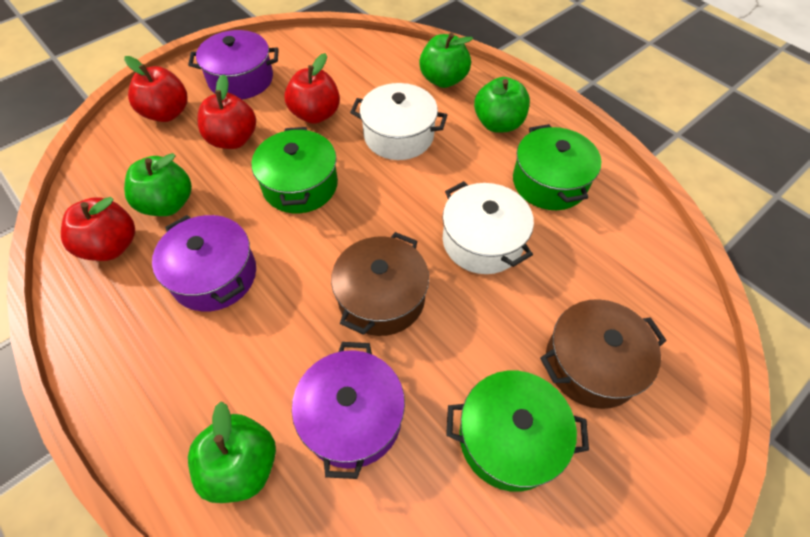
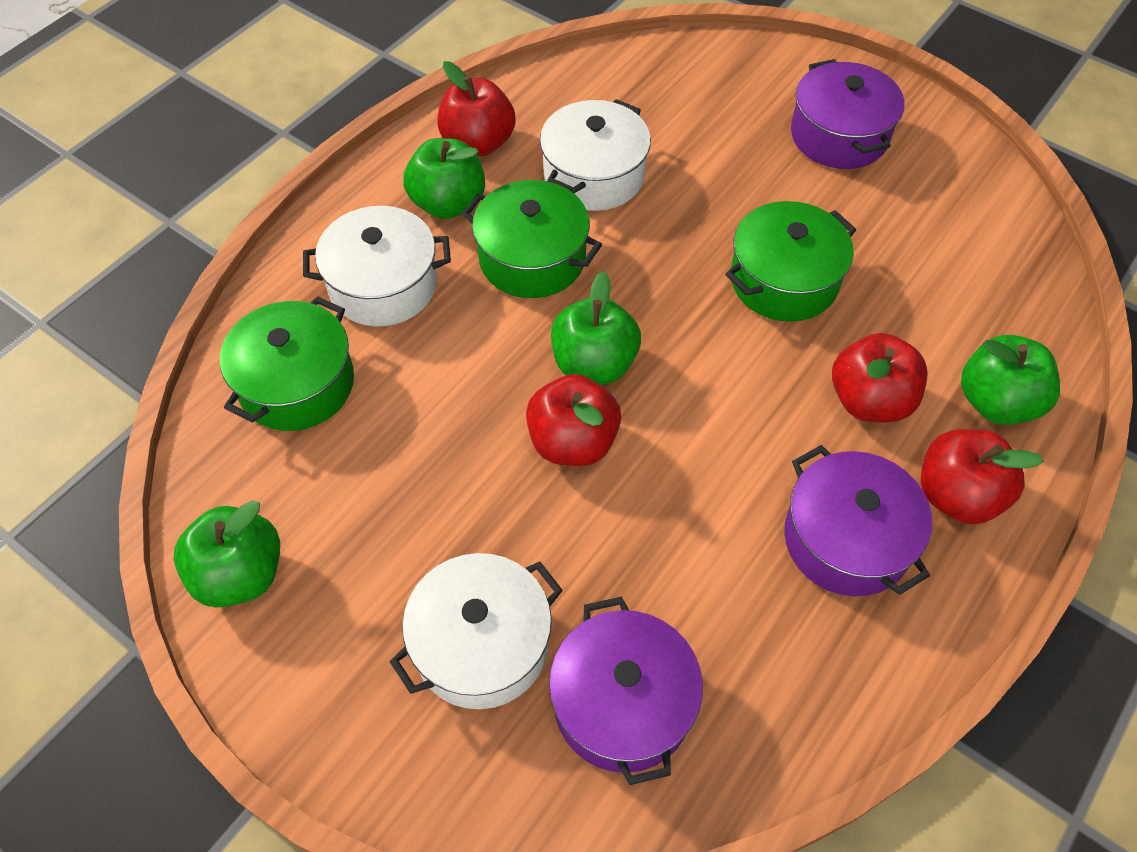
brown pot: [331,232,429,336] [540,299,667,409] = 2 -> none = 0
white pot: [350,83,447,160] [442,181,534,274] = 2 -> [303,206,451,326] [389,553,563,709] [540,99,651,211] = 3

